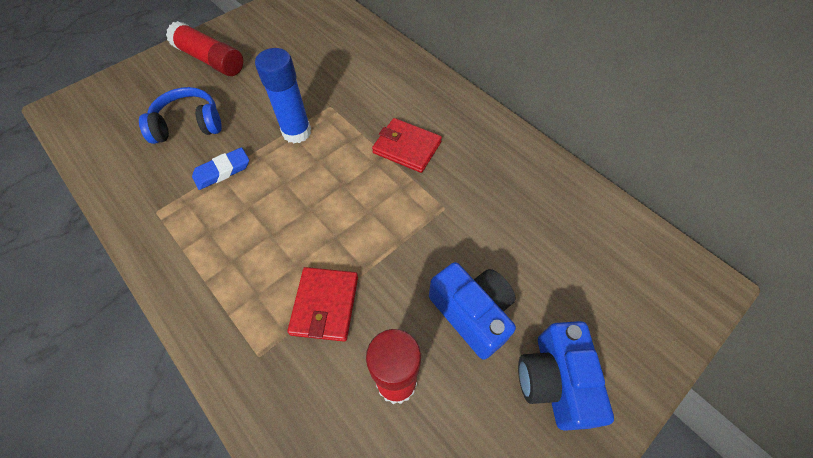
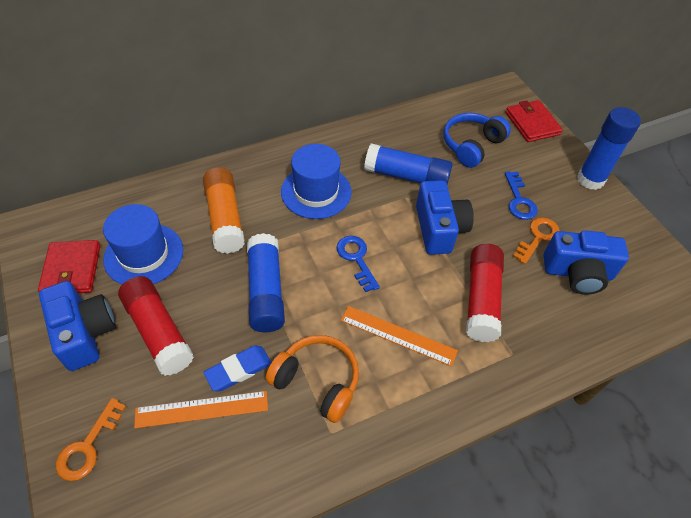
blue camera: [429,262,516,360] [518,321,614,431] = 2 -> [39,281,116,371] [416,180,474,255] [544,230,629,295] = 3
blue glue stick: [255,48,311,143] = 1 -> [247,233,285,332] [364,143,453,184] [577,107,641,190] = 3
blue hat: none = 0 -> [103,204,183,284] [281,144,352,219] = 2
blue key: none = 0 -> [337,236,380,292] [505,171,537,220] = 2
orange glue stick: none = 0 -> [203,167,245,254] = 1
orange headphones: none = 0 -> [266,335,359,423] = 1
orange key: none = 0 -> [56,398,127,481] [513,217,560,264] = 2
orange ruler: none = 0 -> [134,391,268,428] [341,306,458,367] = 2

